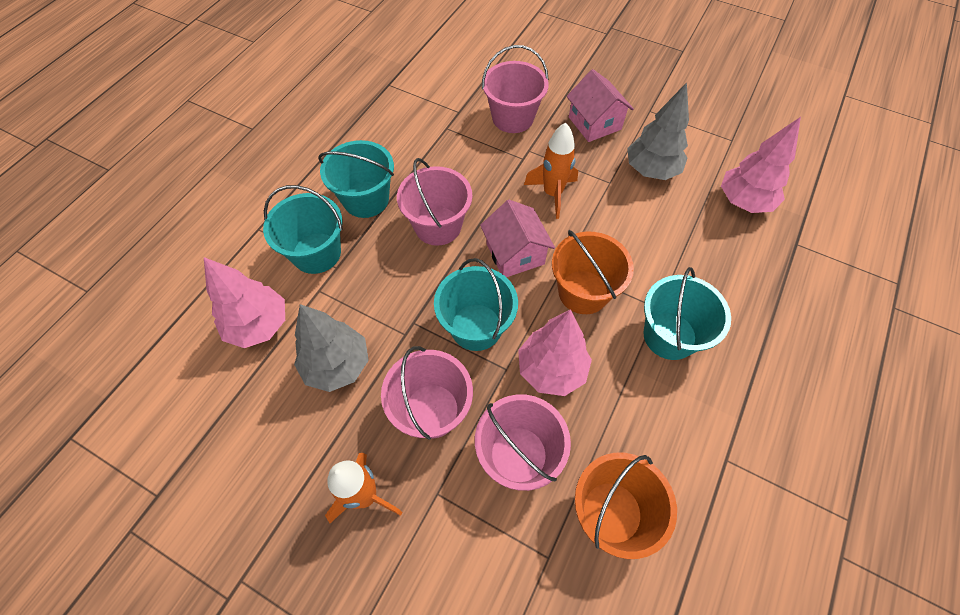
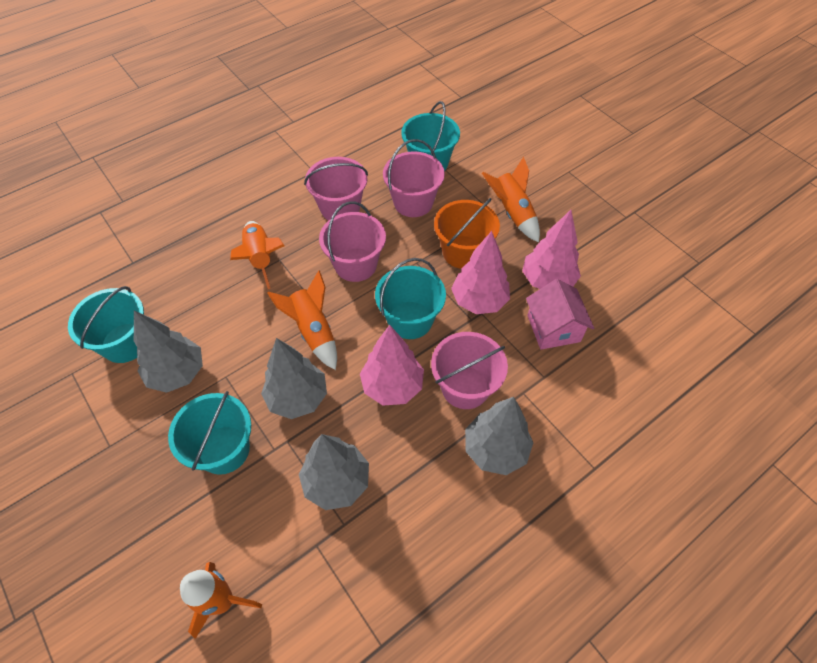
grey tree: [294,304,369,392] [627,83,689,180] = 2 -> [134,311,203,393] [261,338,327,419] [299,434,369,510] [465,397,533,475] = 4
orange bucket: [552,230,634,314] [575,453,677,559] = 2 -> [434,198,500,269] = 1
orange rocket: [325,453,402,523] [524,123,578,219] = 2 -> [180,562,262,639] [230,221,284,289] [267,271,337,370] [482,157,540,242] = 4
pink house: [480,200,555,277] [567,69,634,142] = 2 -> [526,279,594,350] = 1

